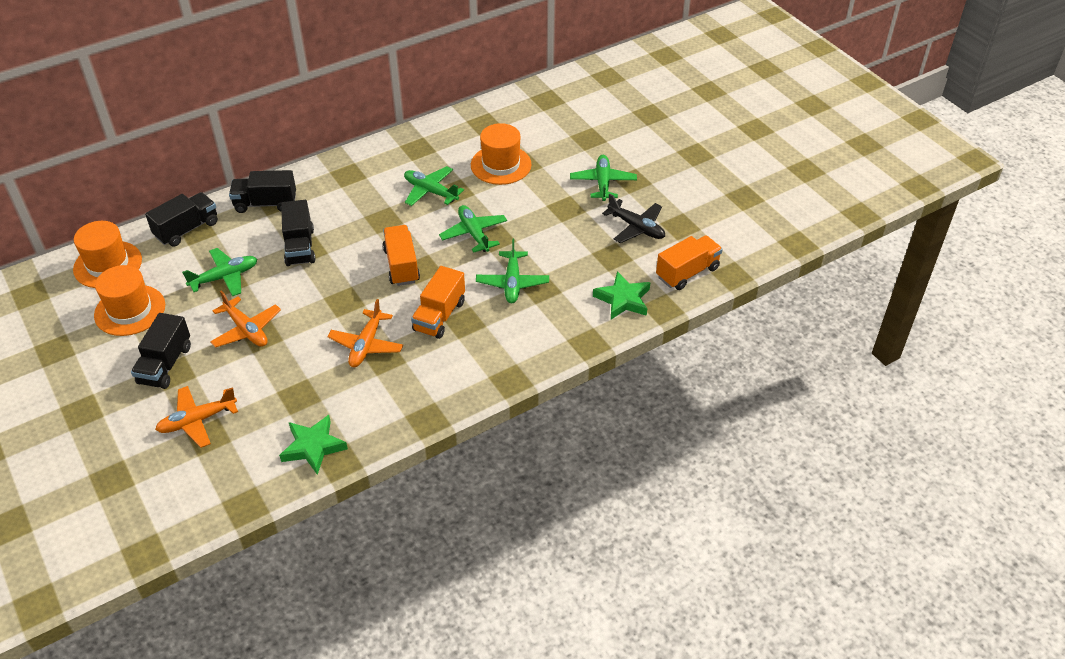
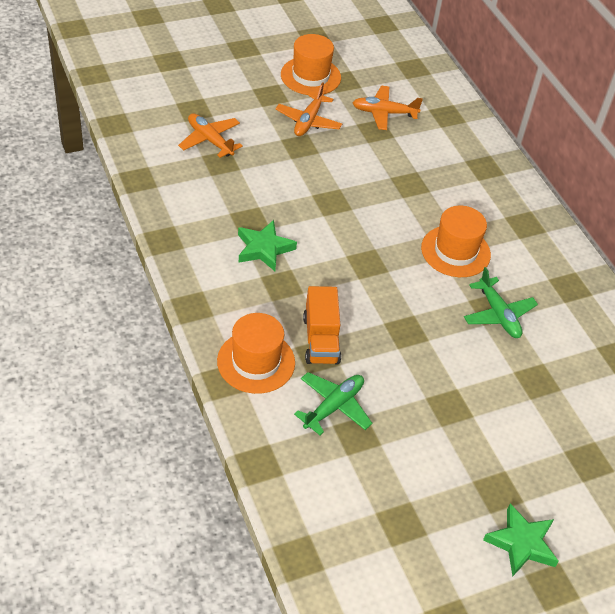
black plane: [602,194,665,243] = 1 -> none = 0
black truck: [131,313,191,389] [145,192,218,247] [229,170,296,213] [281,200,316,266] = 4 -> none = 0
green plane: [182,248,257,297] [404,166,464,206] [439,205,507,253] [476,239,549,303] [570,155,637,201] = 5 -> [294,372,372,435] [464,267,538,338] = 2
orange truck: [383,225,420,286] [411,266,465,339] [656,236,723,290] = 3 -> [303,286,341,364] = 1

